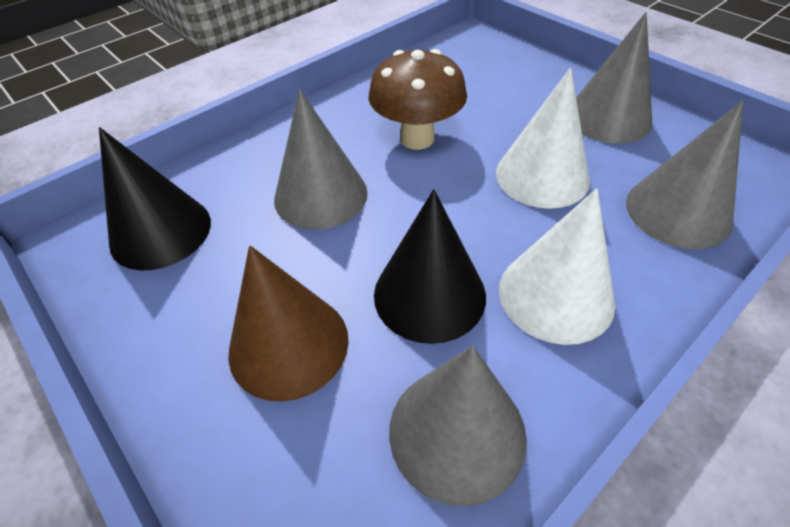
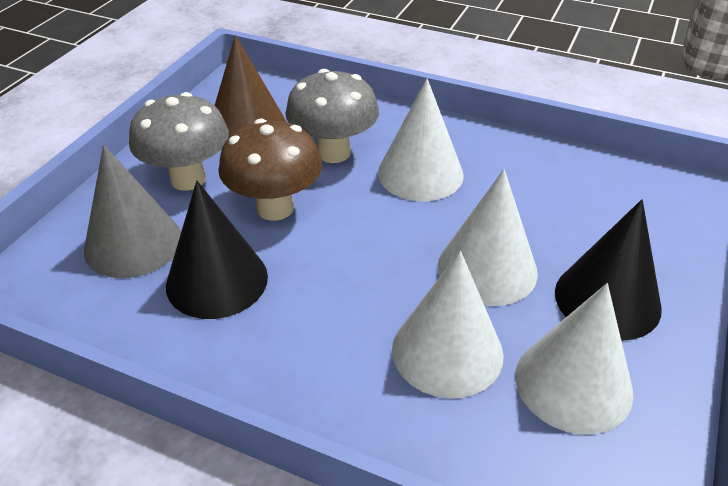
grey cone: [274,89,368,230] [389,346,527,506] [576,12,652,144] [626,101,743,249] = 4 -> [84,145,181,278] = 1
grey mushroom: none = 0 -> [129,92,229,191] [285,69,379,163] = 2
white cone: [496,67,590,209] [499,188,616,345] = 2 -> [378,78,464,201] [392,251,504,398] [438,169,538,306] [515,283,633,434] = 4

